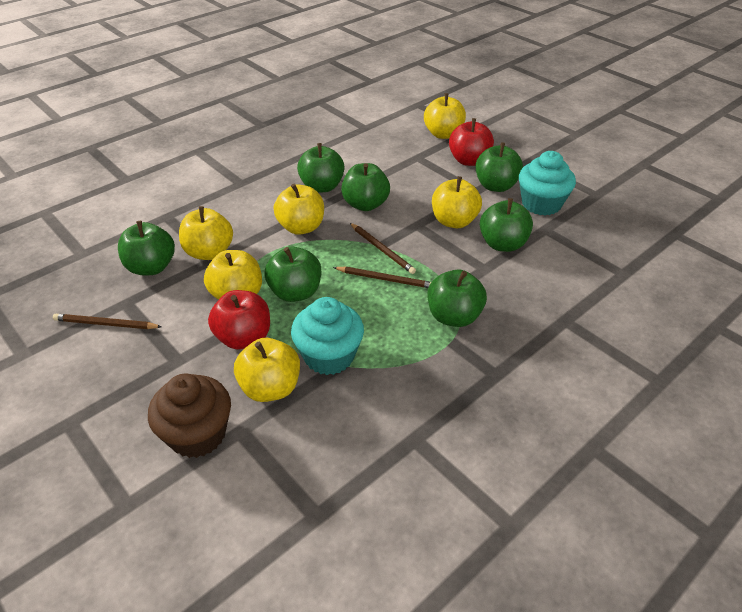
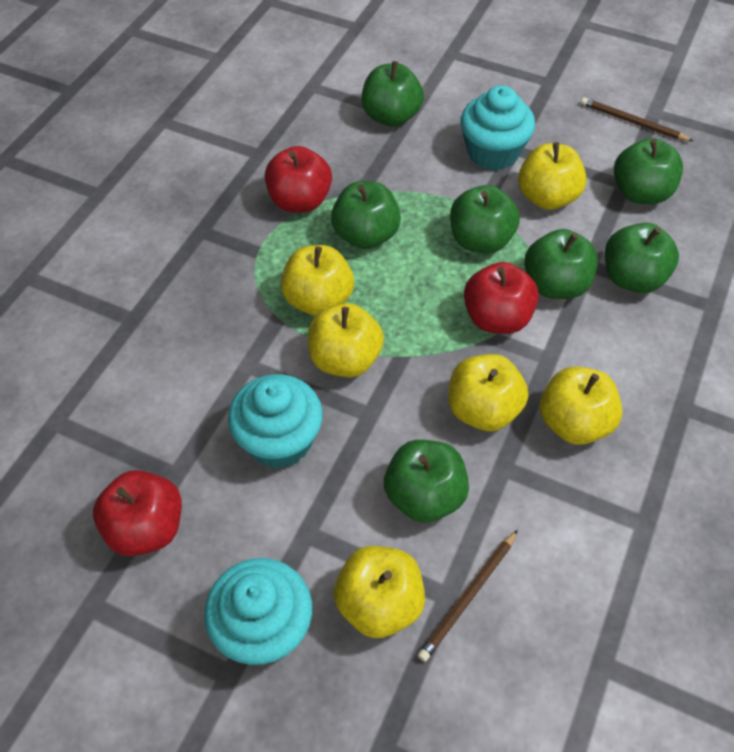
brown cupcake: [148,374,231,458] = 1 -> none = 0
brown pencil: [53,314,162,329] [333,267,431,288] [350,223,416,274] = 3 -> [417,530,518,662] [581,97,693,141] = 2
red apple: [208,290,270,349] [449,118,494,166] = 2 -> [93,470,182,556] [265,146,332,212] [464,262,539,334] = 3
turquoise cupcake: [291,297,364,375] [519,151,576,216] = 2 -> [204,558,312,665] [228,374,323,469] [461,85,535,171] = 3

